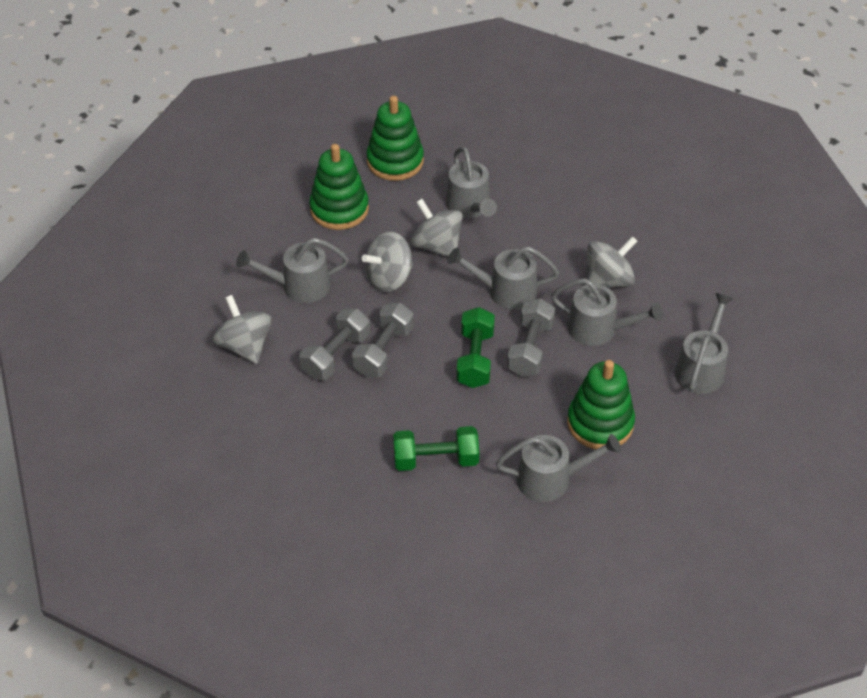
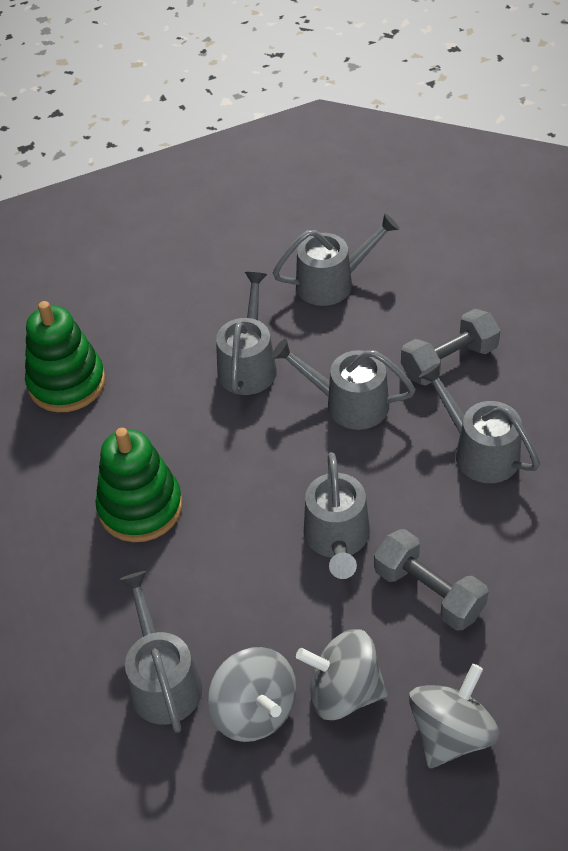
green dumbbell: [393,426,479,471] [457,307,495,388] = 2 -> none = 0
green stacking toy: [309,144,369,230] [366,96,424,181] [567,360,635,449] = 3 -> [25,301,105,412] [95,428,182,542] = 2
grey dumbbell: [300,308,370,380] [352,303,414,377] [507,298,555,377] = 3 -> [374,529,489,631] [401,309,501,385] = 2
grey spinning top: [213,295,272,364] [362,232,413,292] [411,199,463,257] [586,236,637,288] = 4 -> [208,647,296,742] [296,629,388,720] [409,664,500,768] = 3

